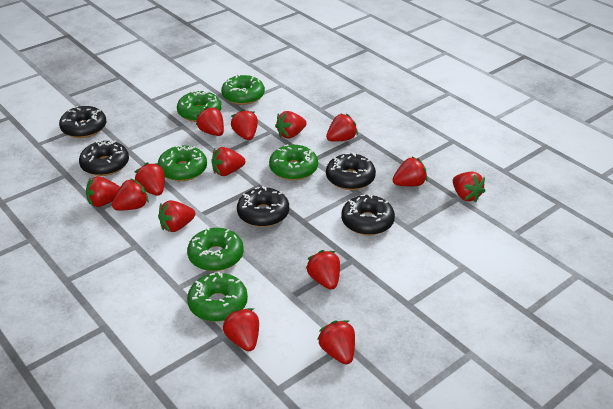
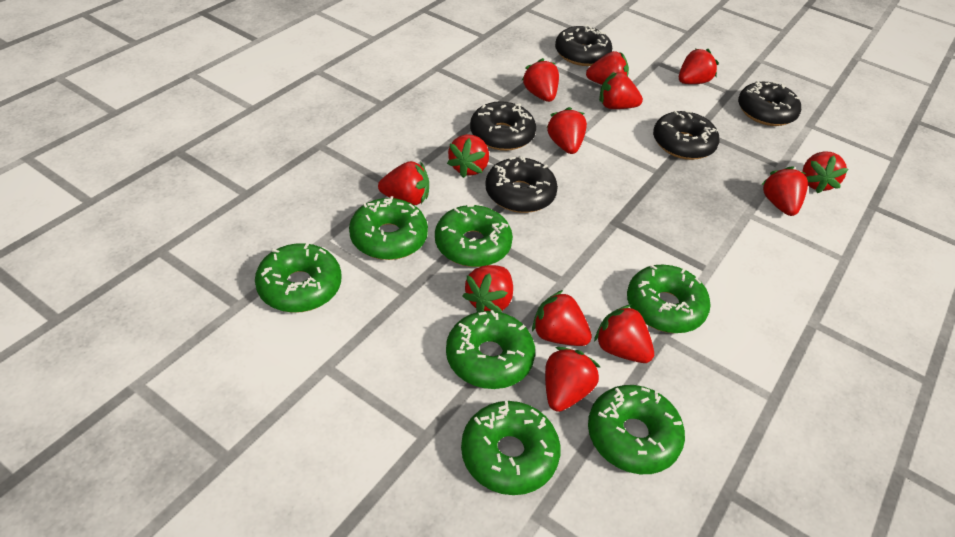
green donut: [158,145,207,181] [177,91,222,122] [187,227,244,271] [187,272,248,322] [221,74,265,105] [269,144,318,180] = 6 -> [255,243,341,313] [349,196,428,260] [435,204,513,267] [446,310,535,389] [461,401,561,495] [588,385,685,474] [627,264,710,333] = 7
red strawberry: [86,176,120,207] [112,178,149,211] [135,163,165,196] [158,200,195,232] [196,106,224,136] [211,147,245,176] [223,308,259,351] [231,109,258,140] [275,111,307,138] [306,250,340,290] [317,320,355,364] [326,113,358,142] [393,157,428,186] [453,172,485,202] = 14 -> [378,161,429,205] [447,134,489,178] [463,265,513,313] [522,58,559,102] [532,290,592,346] [545,347,600,412] [546,107,587,154] [586,51,629,85] [594,305,654,363] [599,72,643,109] [679,49,719,84] [761,166,808,216] [802,151,849,193] = 13

